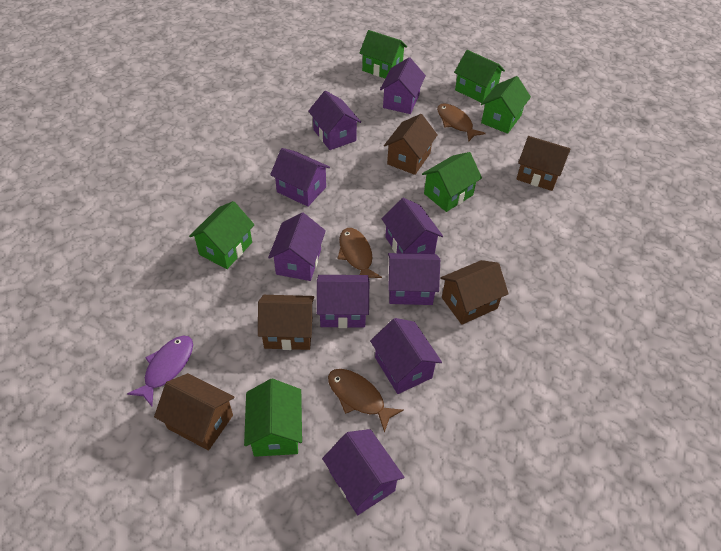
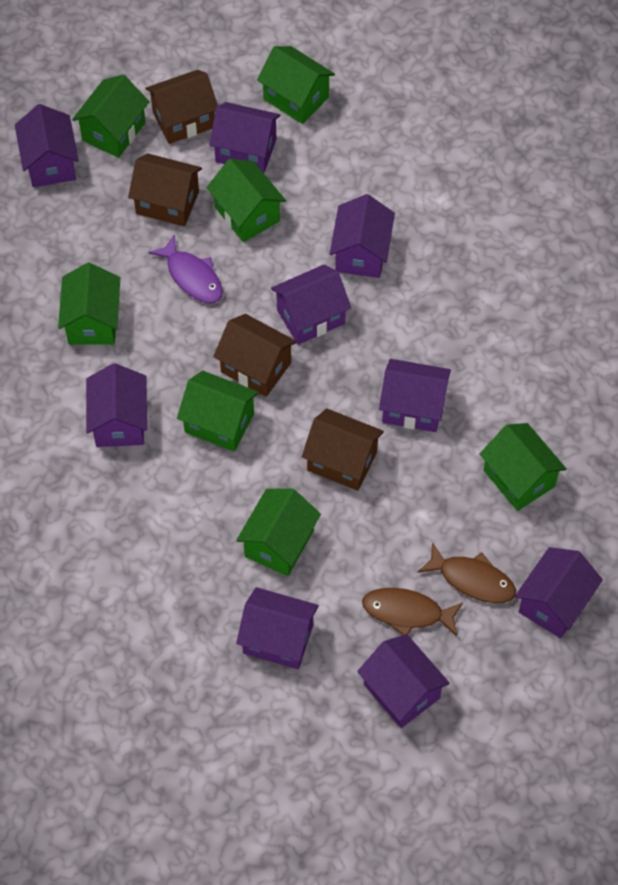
brown fish: [328,369,404,433] [337,228,382,278] [437,103,486,142] = 3 -> [362,588,463,636] [417,542,516,603] = 2
brown house: [154,373,234,451] [258,295,314,350] [384,114,438,175] [440,260,509,325] [516,136,570,191] = 5 -> [128,153,202,227] [145,70,218,144] [213,314,297,397] [302,408,384,491] = 4
green house: [189,201,255,269] [244,379,302,457] [360,30,407,79] [422,152,482,212] [454,50,505,103] [481,76,531,134] = 6 -> [58,263,120,345] [72,75,149,158] [177,371,259,452] [207,159,286,242] [236,488,321,576] [257,46,335,124] [480,423,566,511] = 7

